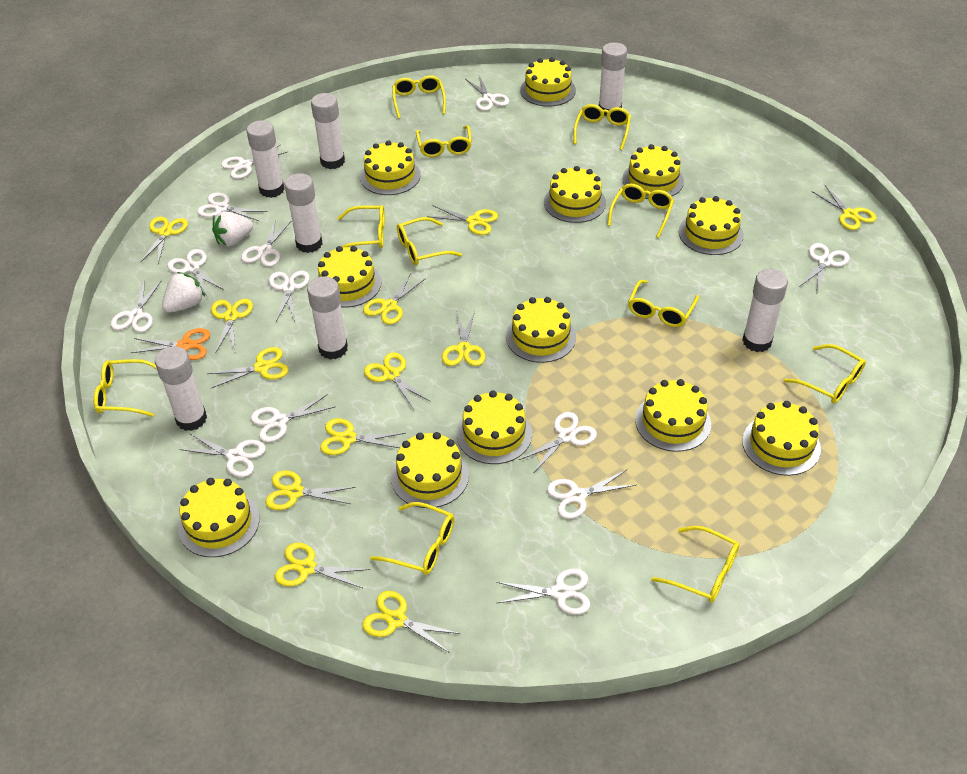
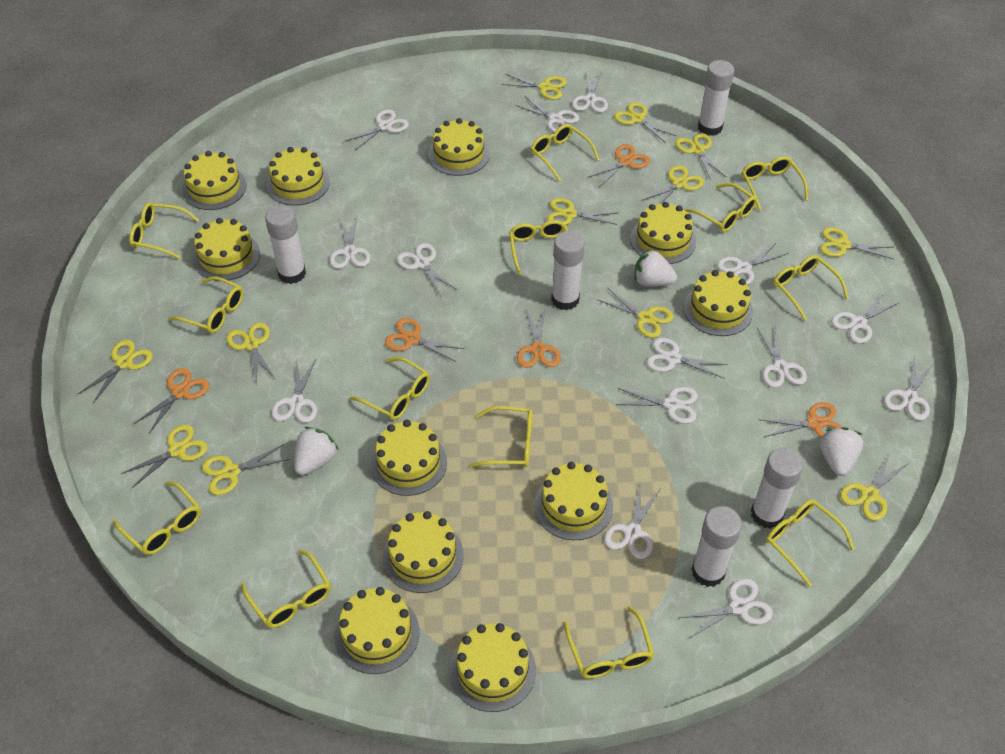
orange scissors: [131,328,210,360] = 1 -> [133,368,209,433] [385,318,465,362] [517,309,561,368] [587,144,650,187] [758,402,842,437] = 5
white glue stick: [155,346,207,431] [246,120,285,198] [284,173,322,253] [307,276,348,360] [311,93,345,169] [599,42,627,116] [742,269,788,352] = 7 -> [265,205,306,284] [551,231,585,311] [691,506,742,587] [698,60,734,136] [751,448,804,529] = 5
white scissors: [110,280,162,332] [167,249,224,296] [179,433,266,477] [197,193,268,221] [221,145,287,179] [241,219,291,267] [251,394,335,442] [269,271,310,322] [465,75,509,111] [496,568,590,615] [519,412,597,472] [547,470,636,519] [799,243,850,292] = 13 -> [271,359,317,423] [330,217,371,269] [344,109,409,150] [397,243,457,296] [515,97,579,133] [572,73,608,112] [604,484,661,559] [616,387,698,424] [647,338,728,378] [679,578,773,638] [717,243,788,285] [757,325,807,388] [831,292,900,343] [884,357,934,420] = 14
white strawberry: [162,272,205,313] [212,211,253,246] = 2 -> [294,427,339,475] [634,249,677,287] [820,427,863,476] = 3
yellow cake: [178,478,260,557] [317,246,381,308] [360,140,421,195] [391,432,469,508] [457,391,532,464] [506,297,576,363] [520,57,576,107] [544,166,606,223] [622,144,684,199] [635,379,711,452] [679,196,744,255] [742,401,821,476] = 12 -> [182,151,246,210] [193,218,260,281] [267,147,330,206] [334,587,420,674] [370,420,447,496] [382,511,464,593] [428,118,490,176] [449,623,536,712] [534,462,613,540] [630,202,696,264] [684,270,753,336] = 11
yellow glasses: [94,359,157,417] [337,205,385,248] [370,502,454,575] [392,75,446,119] [397,217,462,265] [416,125,472,157] [573,104,631,150] [607,184,674,238] [628,280,699,327] [651,526,739,603] [783,344,866,403] = 11 -> [113,482,201,555] [129,202,199,259] [169,276,244,333] [241,550,331,628] [350,357,430,420] [470,406,533,467] [509,220,568,276] [531,124,599,181] [564,606,654,679] [684,183,757,232] [742,156,808,211] [766,499,855,587] [773,255,849,321] = 13

